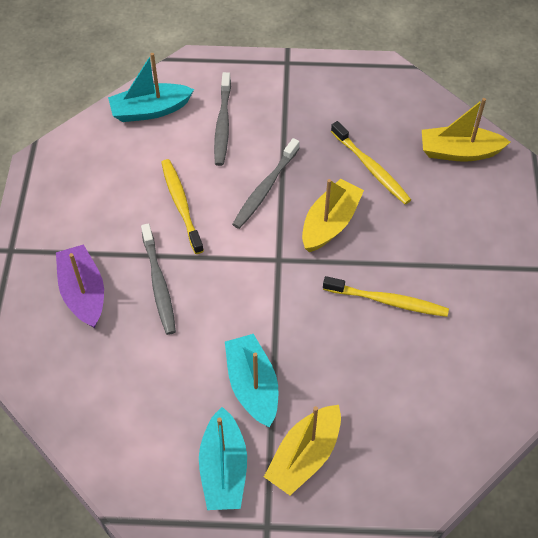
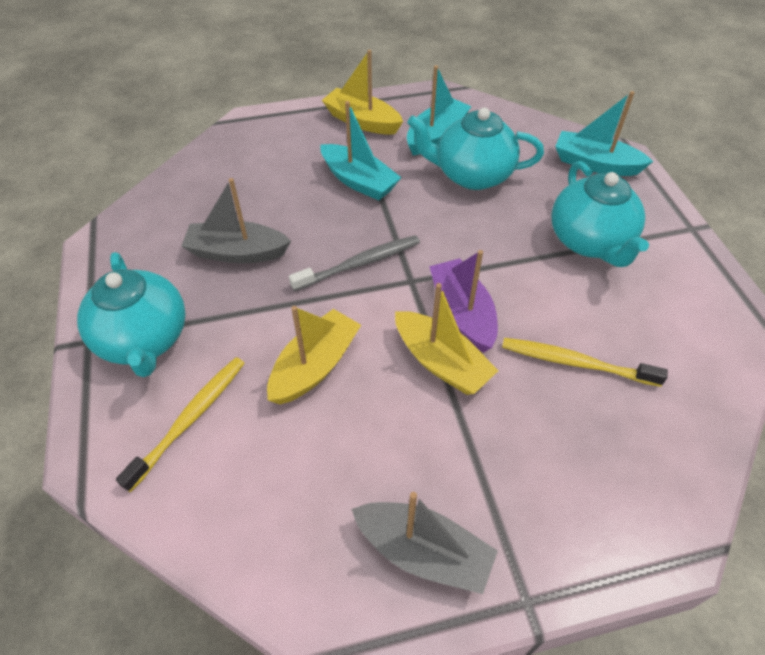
grey boat: none = 0 -> [181,178,291,263] [351,492,498,594] = 2
grey toothbrush: [141,224,176,335] [214,72,231,166] [232,138,300,229] = 3 -> [289,235,420,291] = 1
turquoise teapot: none = 0 -> [77,252,186,377] [407,107,544,190] [551,161,649,267] = 3
yellow toothbrush: [161,159,204,254] [323,276,449,317] [331,121,411,204] = 3 -> [116,357,245,492] [502,338,668,387] = 2

